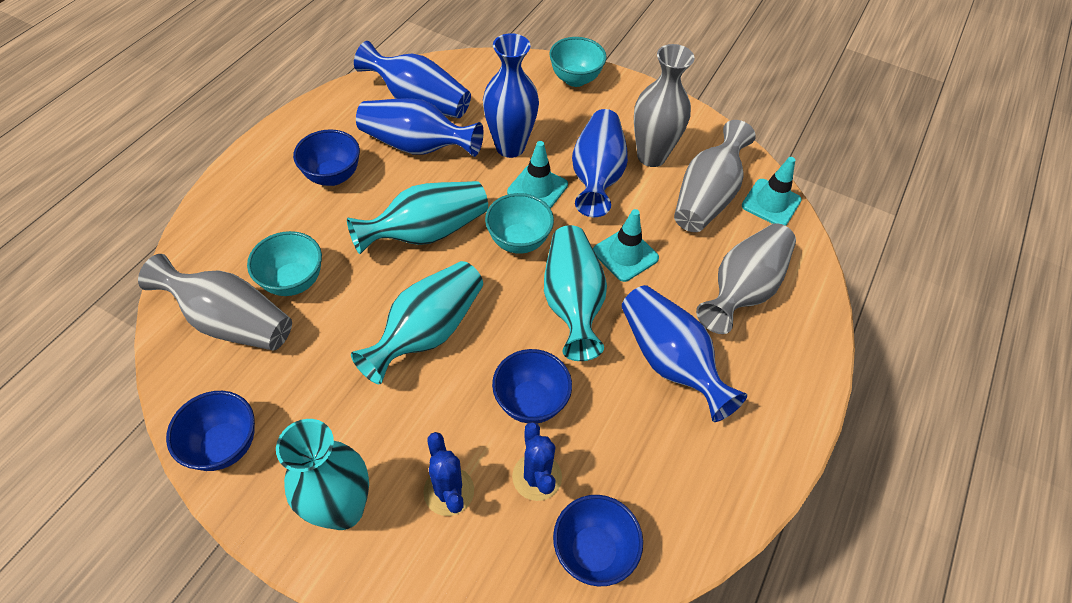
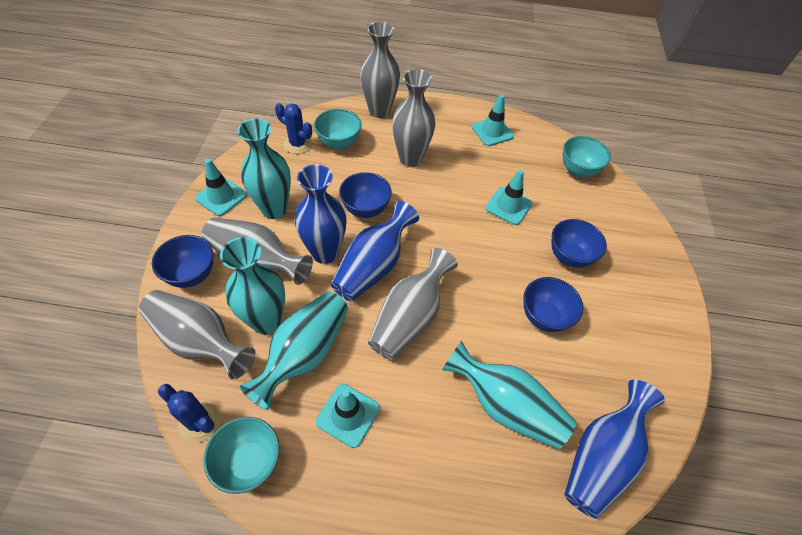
blue vase: [354,41,471,118] [356,98,484,157] [483,33,539,158] [572,109,628,217] [622,285,747,422] = 5 -> [295,164,346,264] [331,201,419,301] [564,380,665,519] = 3
grey vase: [138,254,292,351] [634,44,695,167] [674,120,756,232] [696,223,796,334] = 4 -> [139,290,255,379] [202,217,313,285] [360,22,400,118] [368,248,458,360] [392,69,435,167] = 5
turquoise traffic cone: [507,141,568,209] [593,209,659,282] [742,157,802,226] = 3 -> [195,159,247,216] [316,384,380,448] [472,94,514,146] [485,170,532,225] = 4

